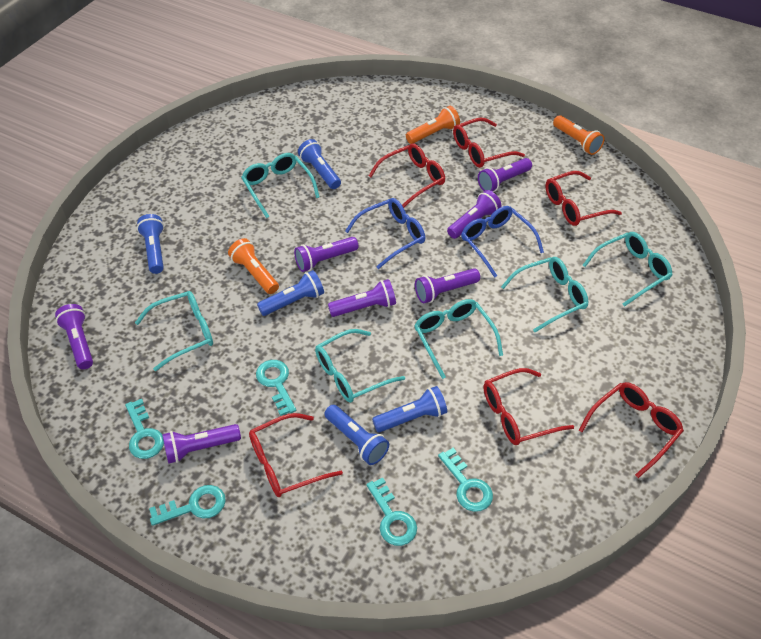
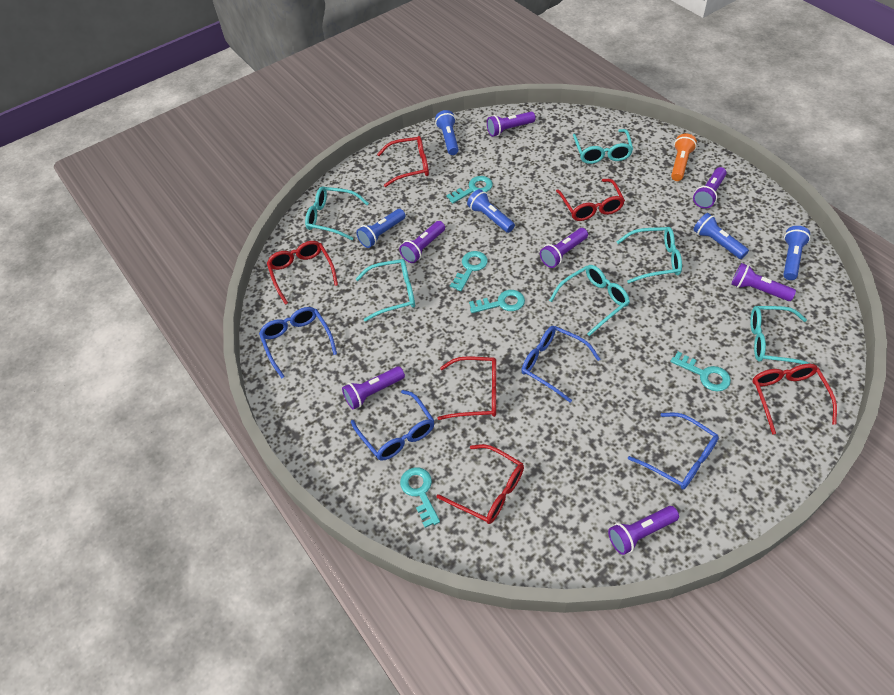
blue glasses: [345,198,425,269] [461,206,544,278] = 2 -> [259,307,337,379] [351,390,435,461] [521,326,600,403] [628,413,719,489] = 4
orange flashlight: [228,238,279,294] [406,106,460,144] [553,115,605,155] = 3 -> [671,134,697,181] = 1

